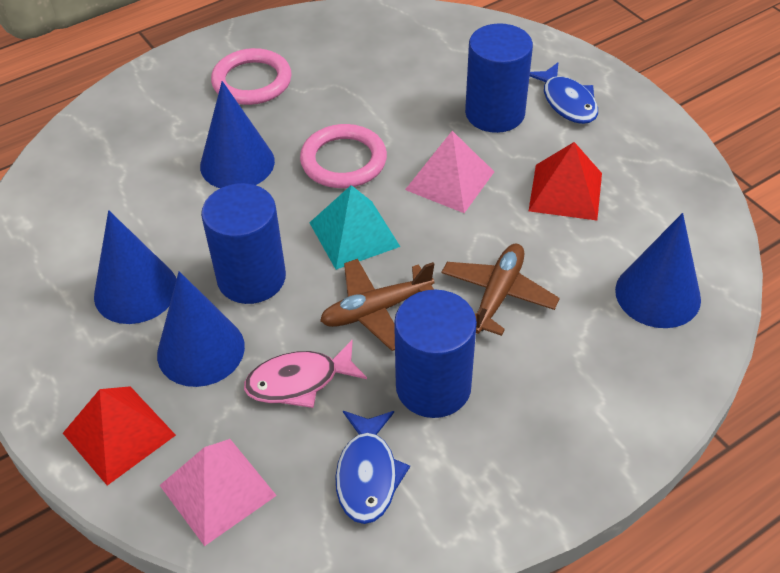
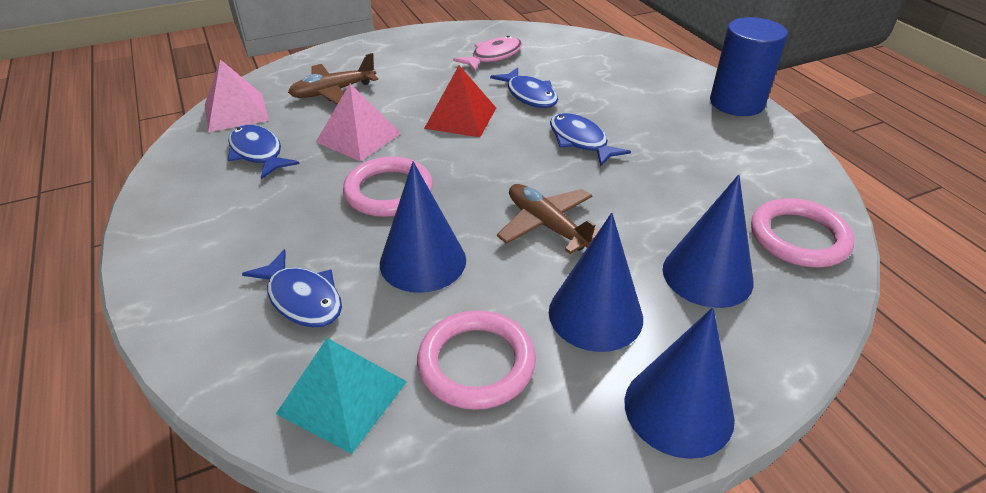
blue cylinder: [201,183,286,304] [394,290,477,418] [465,23,533,133] = 3 -> [710,17,788,116] = 1
blue fish: [335,411,410,524] [530,62,598,124] = 2 -> [228,125,299,179] [242,249,342,327] [490,67,558,108] [550,113,631,166] = 4
pink ring: [211,48,292,105] [300,124,387,188] = 2 -> [343,157,433,217] [417,310,536,410] [751,198,855,267] = 3
red pyramid: [63,386,176,486] [529,142,602,220] = 2 -> [424,65,496,137] = 1

